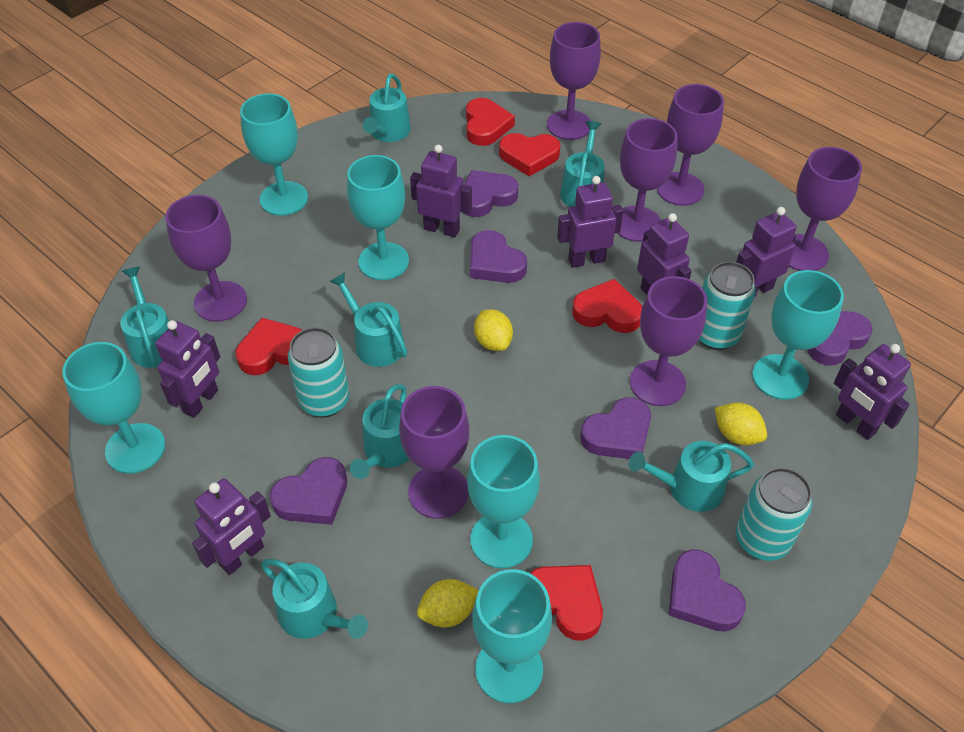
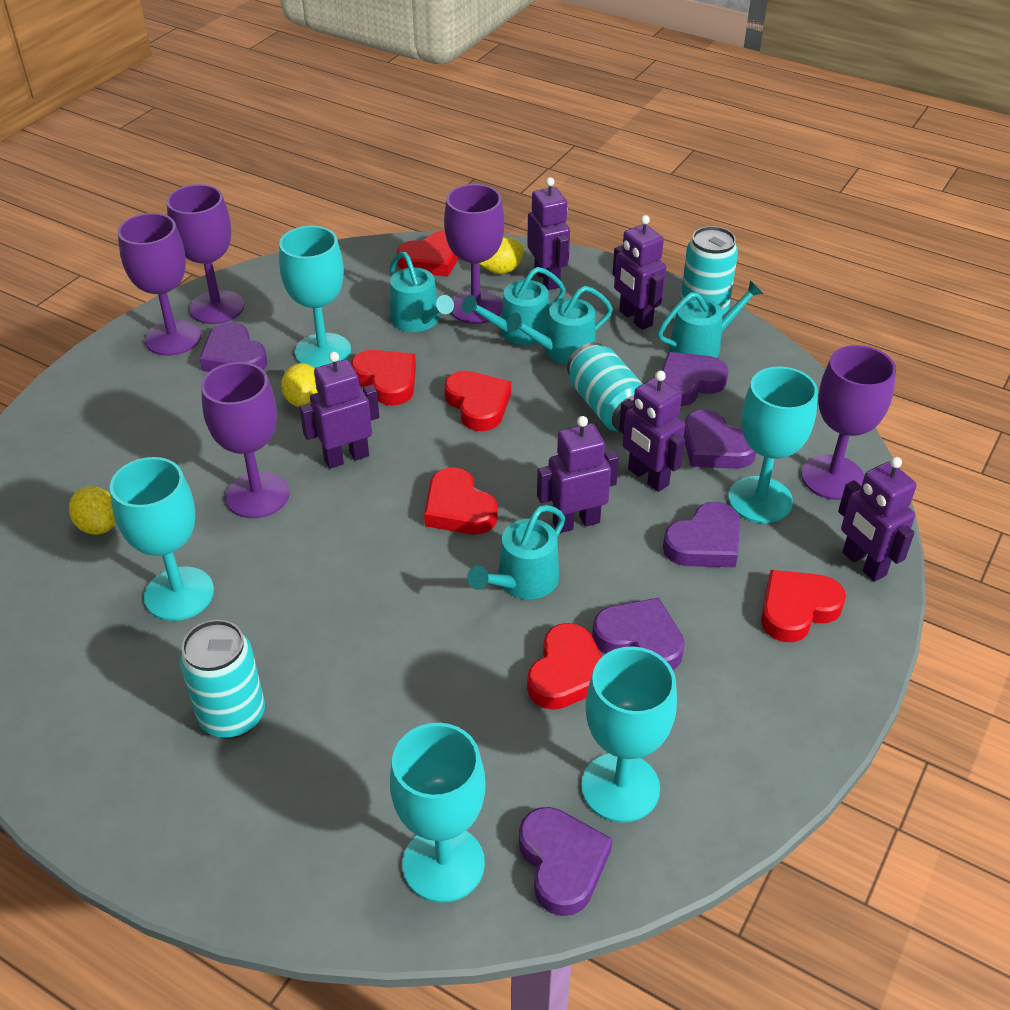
purple goblet: [165,195,247,322] [399,386,469,519] [547,22,601,140] [617,118,678,242] [630,276,707,406] [657,84,724,206] [789,147,862,271] = 7 -> [117,213,201,356] [166,184,244,324] [201,362,290,518] [444,184,505,324] [801,345,896,500] = 5
purple robot: [155,320,220,418] [192,479,271,575] [410,145,472,237] [557,176,623,268] [637,213,692,295] [736,207,797,297] [834,344,911,440] = 7 -> [299,352,379,469] [527,177,570,290] [537,416,619,533] [612,215,666,330] [619,371,685,492] [838,457,917,582] = 6
red heart: [236,318,302,375] [466,98,515,146] [499,133,560,176] [530,565,603,641] [572,279,642,333] = 5 -> [351,350,416,406] [397,231,459,277] [424,467,497,534] [444,371,511,431] [527,623,602,710] [761,570,846,642] = 6
turquoise goblet: [62,342,165,474] [240,93,308,216] [347,155,409,280] [467,435,540,568] [472,569,552,703] [752,270,844,400] = 6 -> [110,457,214,621] [279,226,351,368] [390,723,486,903] [581,647,677,823] [728,366,818,523] = 5
turquoise watering can: [120,267,169,368] [261,559,368,639] [329,272,407,367] [350,384,410,479] [362,73,411,142] [560,121,605,207] [629,441,754,512] = 7 -> [389,252,454,332] [462,267,566,345] [467,505,565,599] [507,286,613,364] [658,280,763,358] = 5

